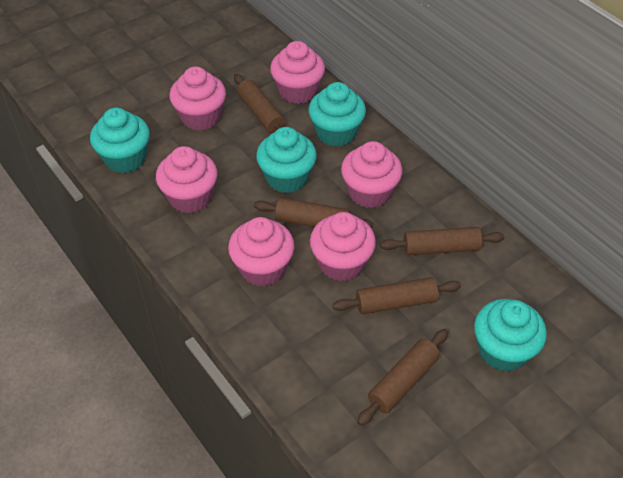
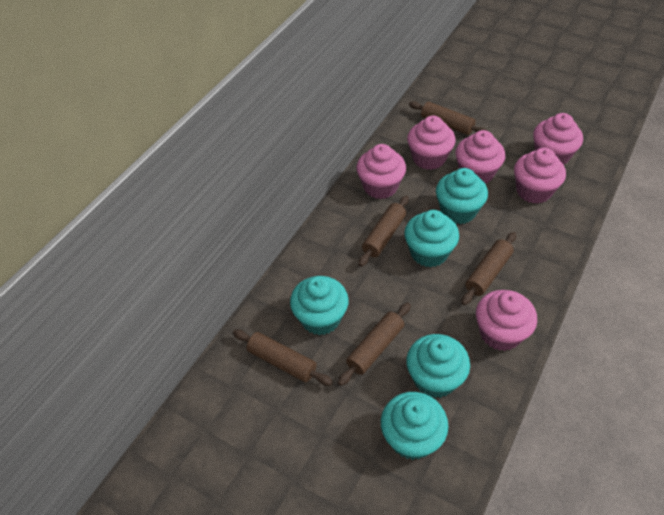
turquoise cupcake: [90,107,150,173] [256,127,317,193] [309,82,366,147] [474,299,547,371] = 4 -> [290,276,349,335] [381,392,448,460] [404,210,459,267] [406,334,470,398] [436,168,488,224] = 5

